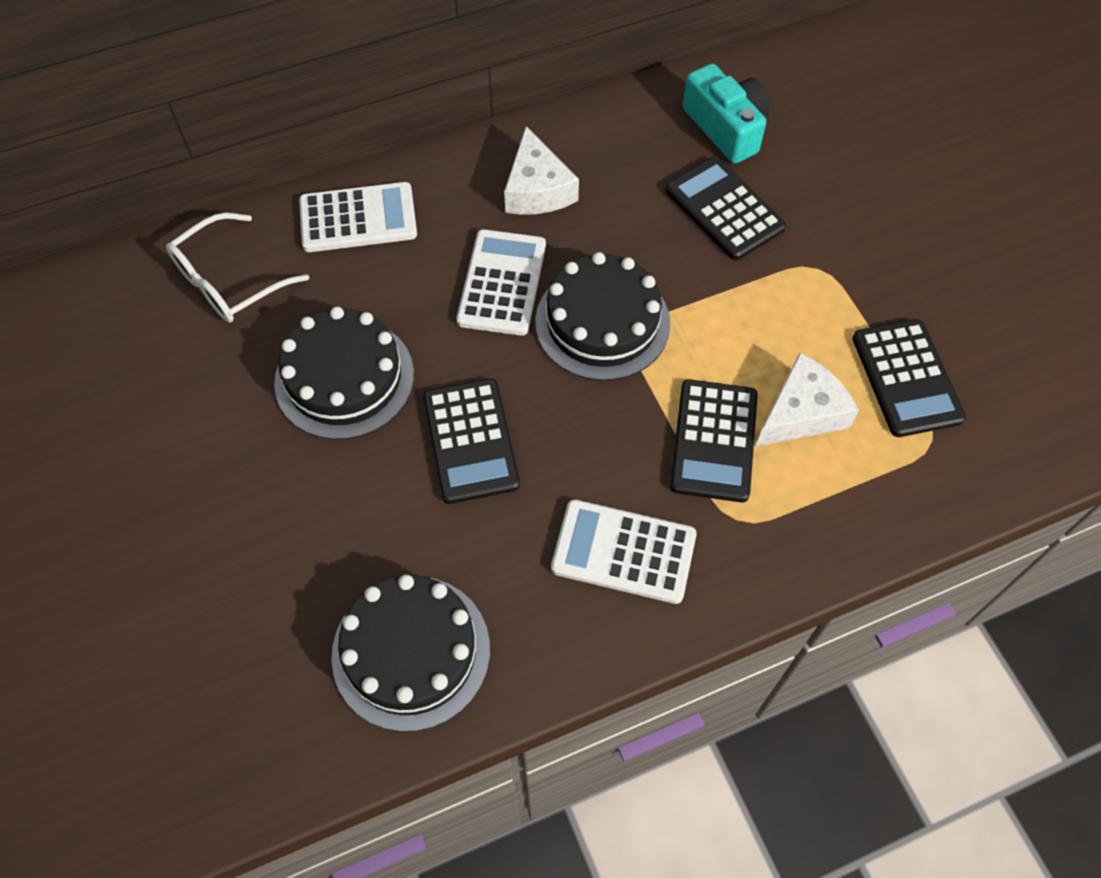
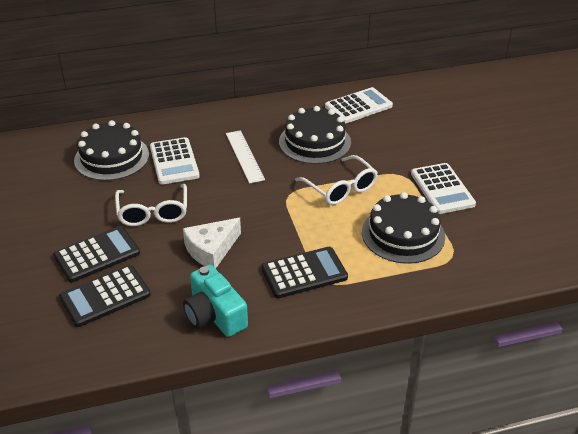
black calculator: [423,379,520,504] [666,157,786,260] [670,379,758,502] [852,319,966,437] = 4 -> [53,226,140,282] [59,265,151,327] [261,247,348,298] = 3
white cheese: [504,126,579,215] [756,353,859,446] = 2 -> [183,218,241,269] = 1
white glasses: [166,213,309,323] = 1 -> [115,184,187,226] [295,155,378,205] = 2
white ruler: none = 0 -> [226,130,265,184] = 1

